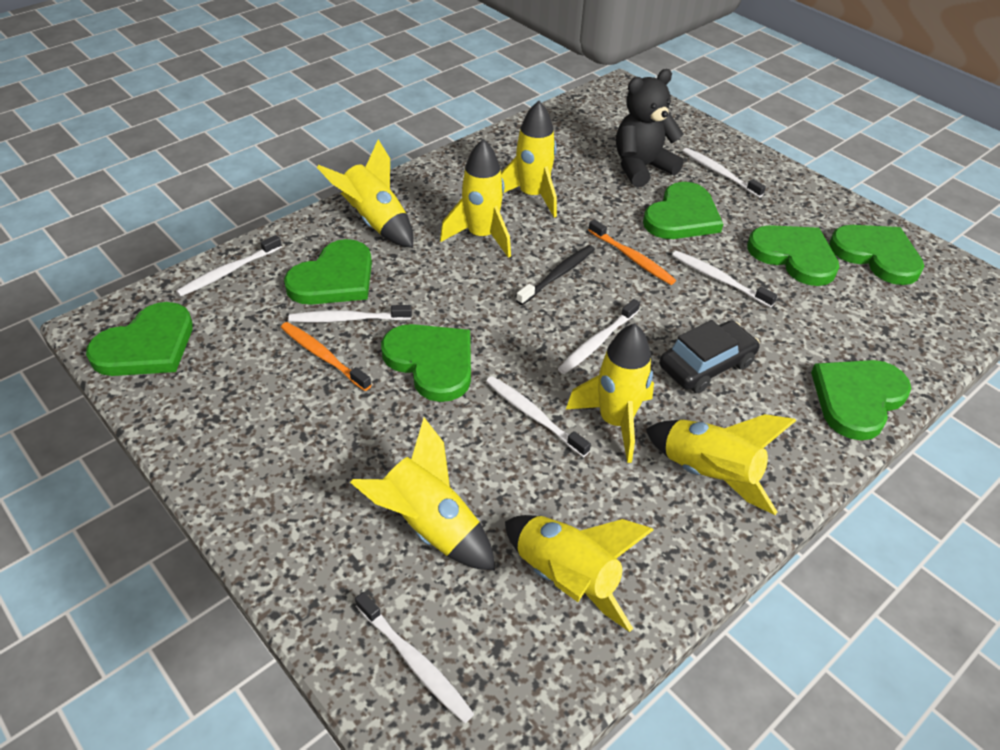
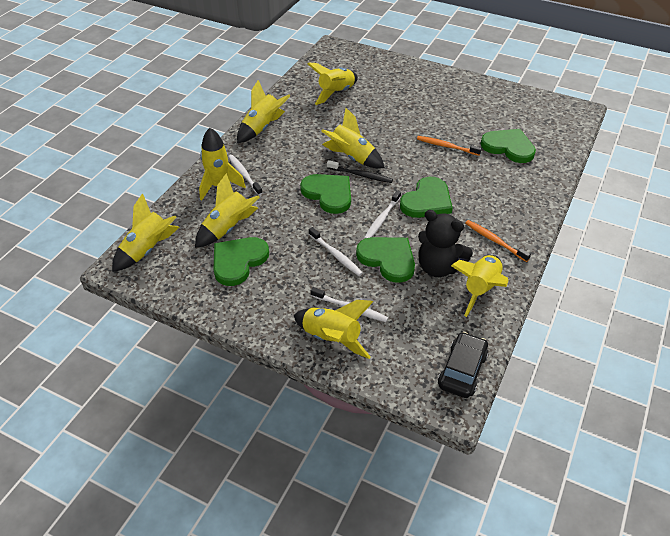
green heart: [86,302,193,376] [284,239,372,305] [381,324,471,402] [643,182,723,239] [747,225,839,286] [811,360,911,440] [829,225,924,285] = 7 -> [214,237,269,286] [300,174,351,214] [356,237,415,283] [400,177,453,218] [481,129,536,163] = 5
white toothbrush: [176,235,282,297] [288,305,412,323] [355,592,474,723] [486,376,591,457] [558,299,640,374] [672,251,778,308] [682,148,766,198] = 7 -> [228,155,262,195] [309,227,363,276] [311,287,388,322] [364,190,401,239] = 4
yellow rocket: [317,139,413,248] [350,418,495,570] [440,139,511,258] [501,101,557,218] [505,515,654,632] [566,323,654,463] [646,414,796,515] = 7 -> [112,193,179,272] [195,173,260,248] [199,128,246,201] [237,80,290,143] [294,300,373,359] [307,62,358,105] [321,108,385,169] [451,255,509,317] = 8

